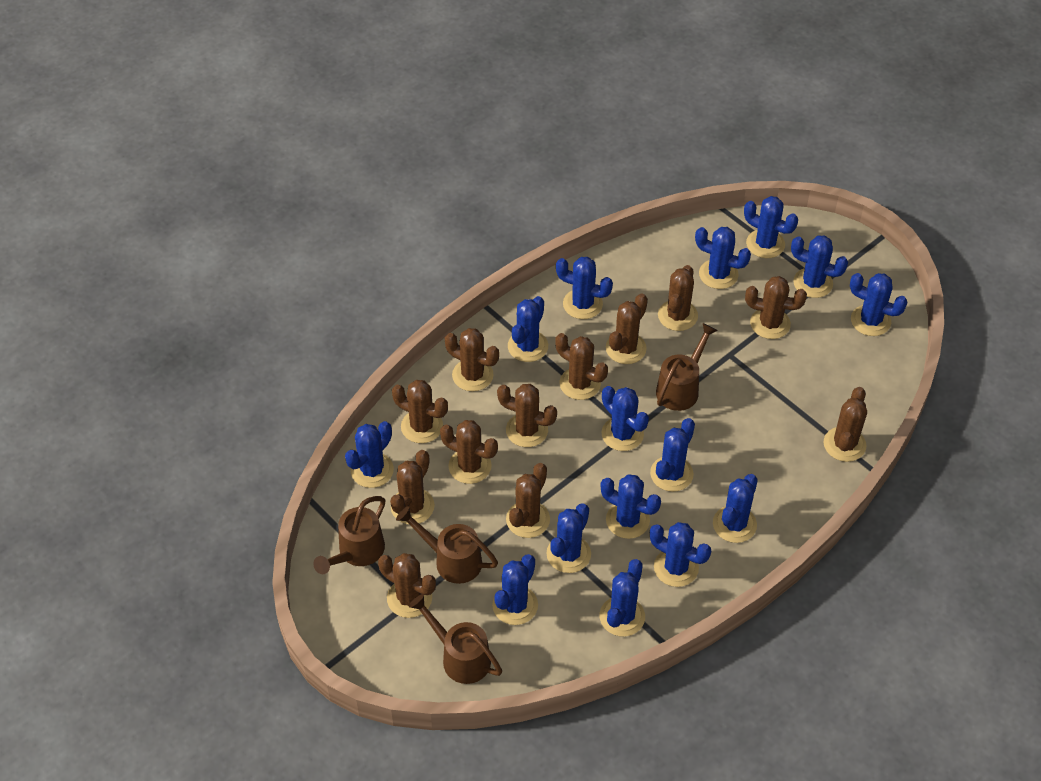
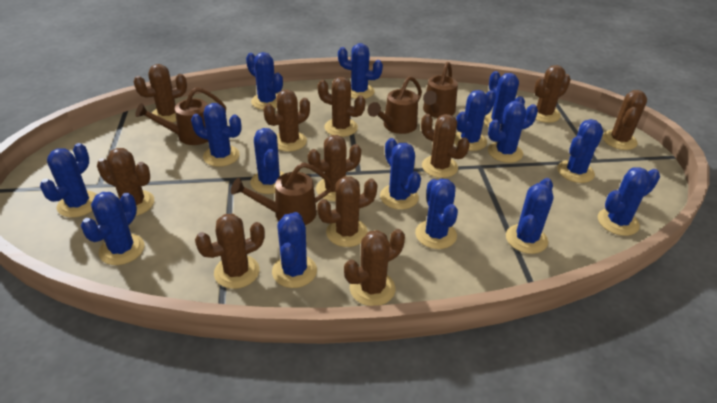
brown cactus: [378,553,436,618] [390,450,435,524] [392,380,448,443] [440,420,498,484] [445,328,499,392] [497,384,557,447] [506,463,550,538] [555,333,608,400] [606,293,648,364] [658,265,698,331] [745,276,807,339] [823,387,867,462] = 12 -> [97,148,154,216] [133,64,187,123] [195,214,265,289] [263,90,310,151] [308,135,361,201] [317,176,378,247] [318,77,366,137] [344,229,405,306] [421,114,470,178] [534,65,571,123] [602,90,647,150] = 11

